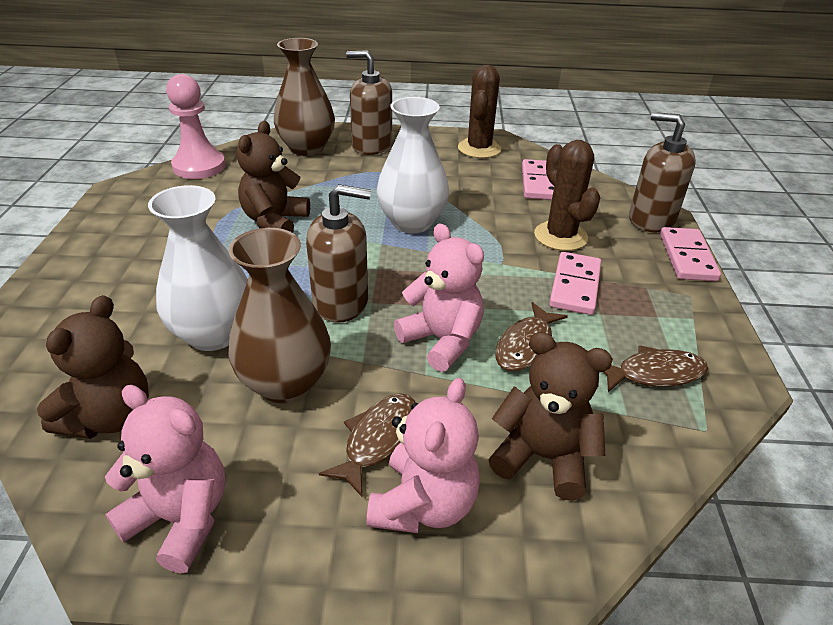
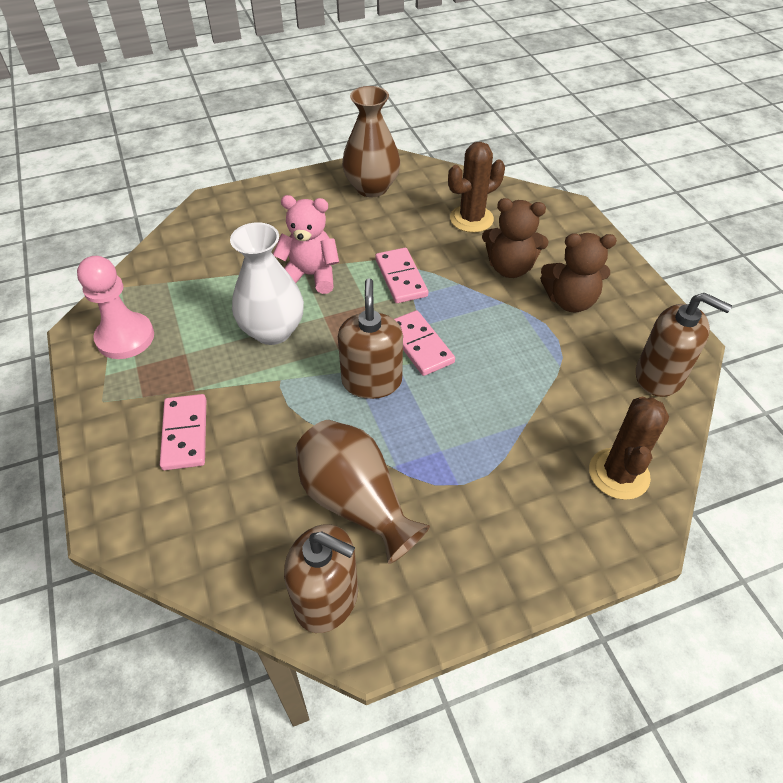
brown fish: [319,394,416,497] [495,302,568,371] [603,345,708,392] = 3 -> none = 0
brown teddy bear: [37,295,149,439] [237,121,310,233] [488,332,613,501] = 3 -> [482,198,549,278] [540,233,617,313] = 2
pink teddy bear: [105,385,225,574] [367,378,480,533] [394,223,484,372] = 3 -> [273,195,339,294] = 1
white vase: [148,185,248,351] [377,97,449,233] = 2 -> [230,222,304,345] = 1

